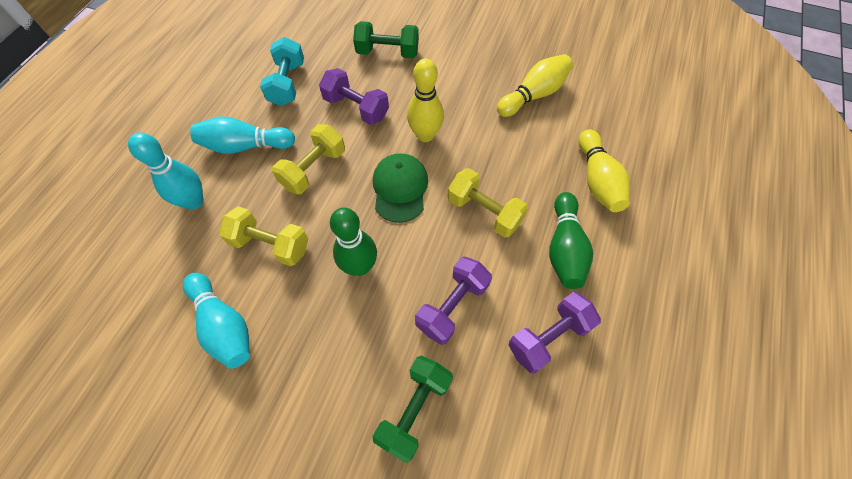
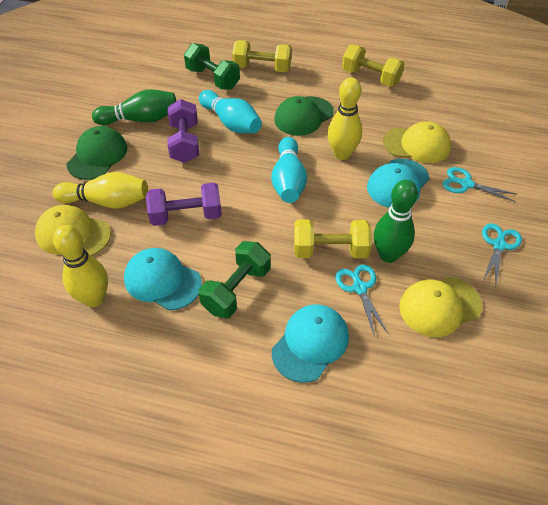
green cap: [373,153,428,223] = 1 -> [67,126,127,180] [274,96,334,136] = 2
purple dumbbell: [319,68,389,125] [415,257,492,345] [509,292,601,374] = 3 -> [146,183,222,226] [167,99,199,163] = 2
turquoise bowling pin: [128,133,203,210] [183,272,250,369] [190,116,295,154] = 3 -> [199,90,262,133] [271,137,307,203] = 2
turquoise cap: none = 0 -> [124,248,202,310] [272,304,349,383] [367,159,429,208] = 3
turquoise dumbbell: [260,37,304,106] = 1 -> none = 0
turquoise scissors: none = 0 -> [335,264,388,337] [442,167,518,202] [482,223,522,285] = 3
yellow cap: none = 0 -> [35,205,111,256] [383,121,451,163] [399,277,482,337] = 3

